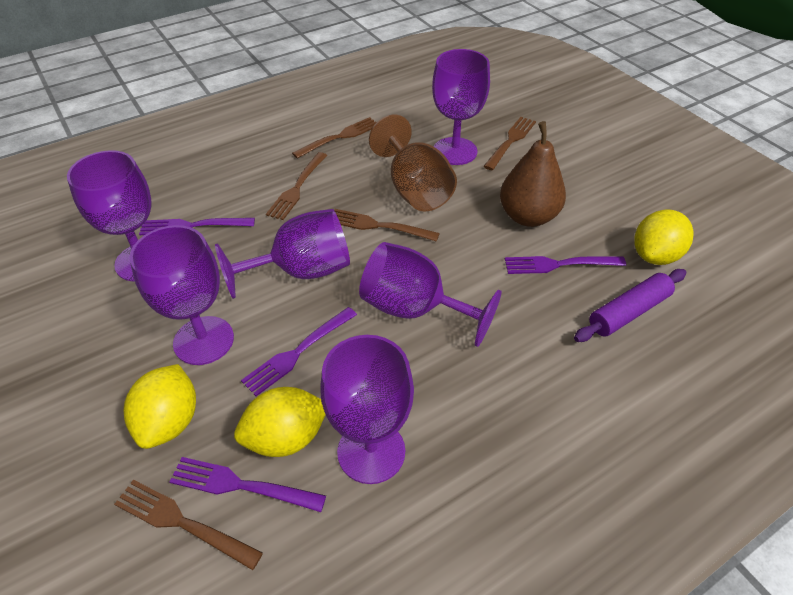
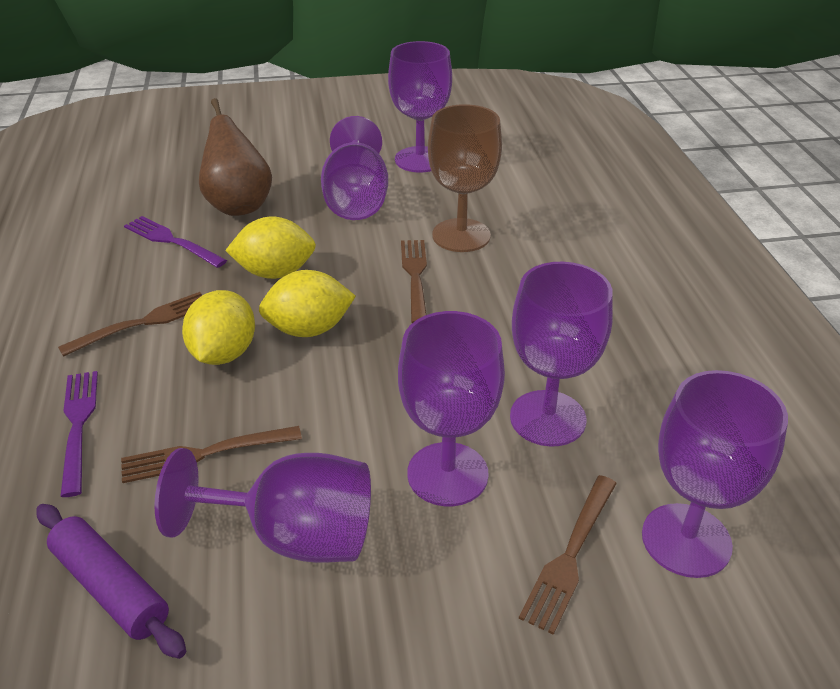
brown fork: [114,480,263,570] [266,152,327,220] [292,117,377,159] [334,209,440,242] [483,117,536,170] = 5 -> [58,292,202,357] [121,426,302,483] [401,240,427,323] [519,475,617,635] = 4
purple fork: [139,218,255,235] [169,457,326,512] [241,307,357,396] [505,256,626,274] = 4 -> [60,371,98,497] [124,216,227,268] = 2

